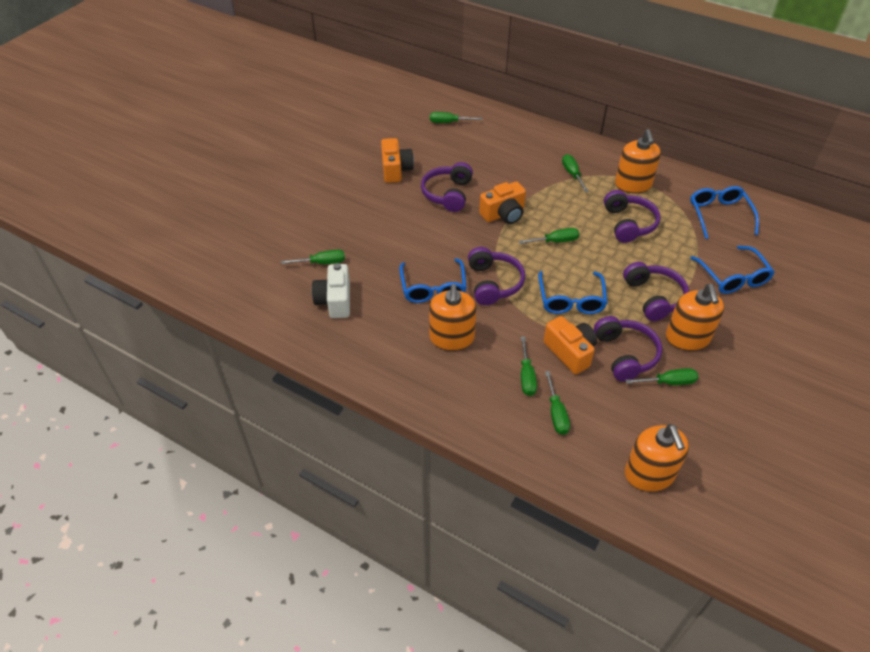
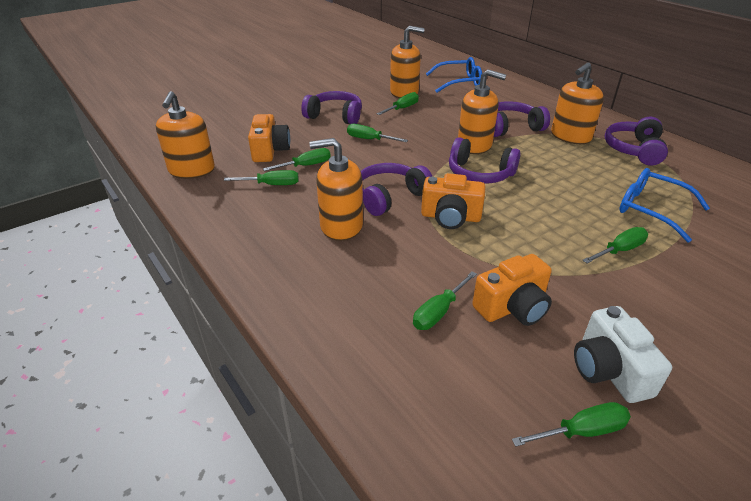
blue glasses: [399,258,467,303] [538,271,607,314] [690,186,759,239] [690,246,775,294] = 4 -> [426,57,482,93] [619,168,710,243] = 2
orange soap dispenser: [429,284,477,351] [615,129,661,193] [625,424,689,492] [666,284,724,351] = 4 -> [156,91,215,179] [309,138,363,241] [390,26,425,98] [458,69,506,154] [551,62,604,144] = 5

